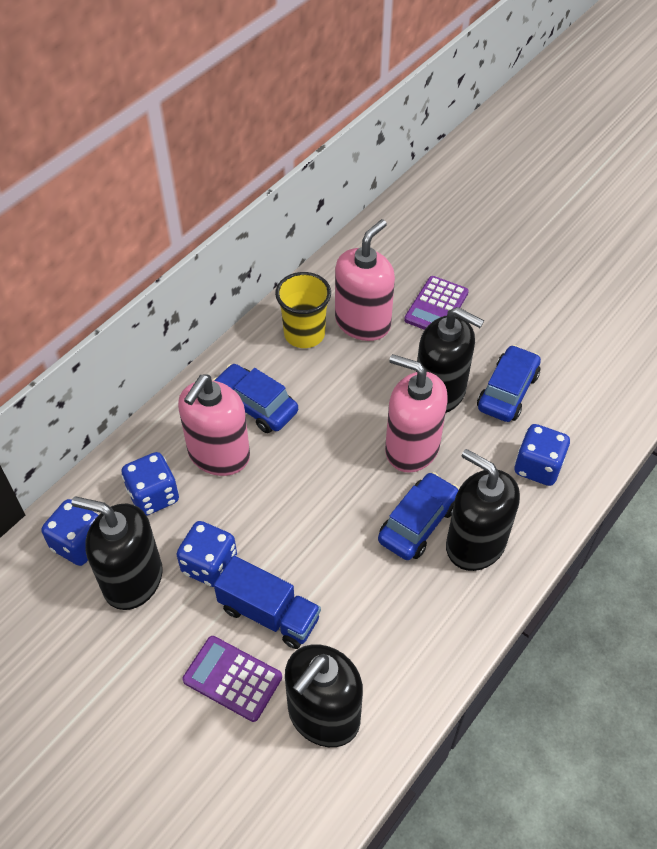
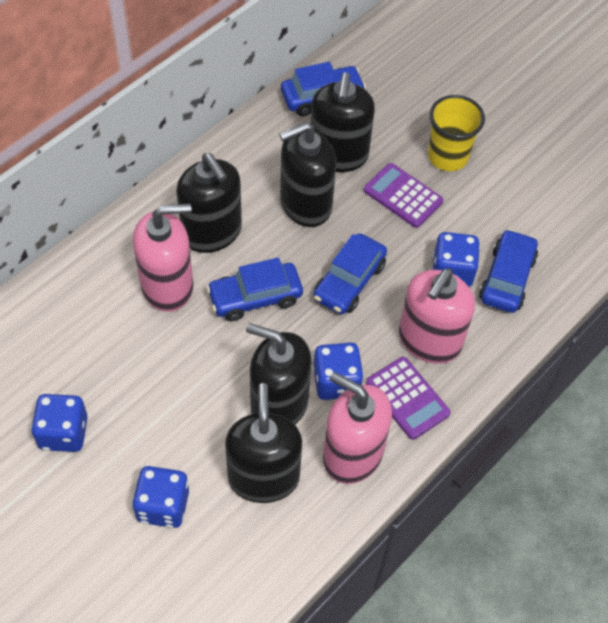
black soap dispenser: [71,496,163,610] [285,644,363,747] [416,307,484,413] [446,449,520,571] = 4 -> [176,153,242,253] [225,383,302,503] [246,323,312,425] [279,122,336,227] [310,73,375,172] = 5
blue car: [212,364,298,433] [378,472,459,560] [477,345,541,422] = 3 -> [206,258,303,321] [281,62,366,116] [313,233,387,314] [479,229,538,313] = 4
blue truck: [214,556,321,649] = 1 -> none = 0

